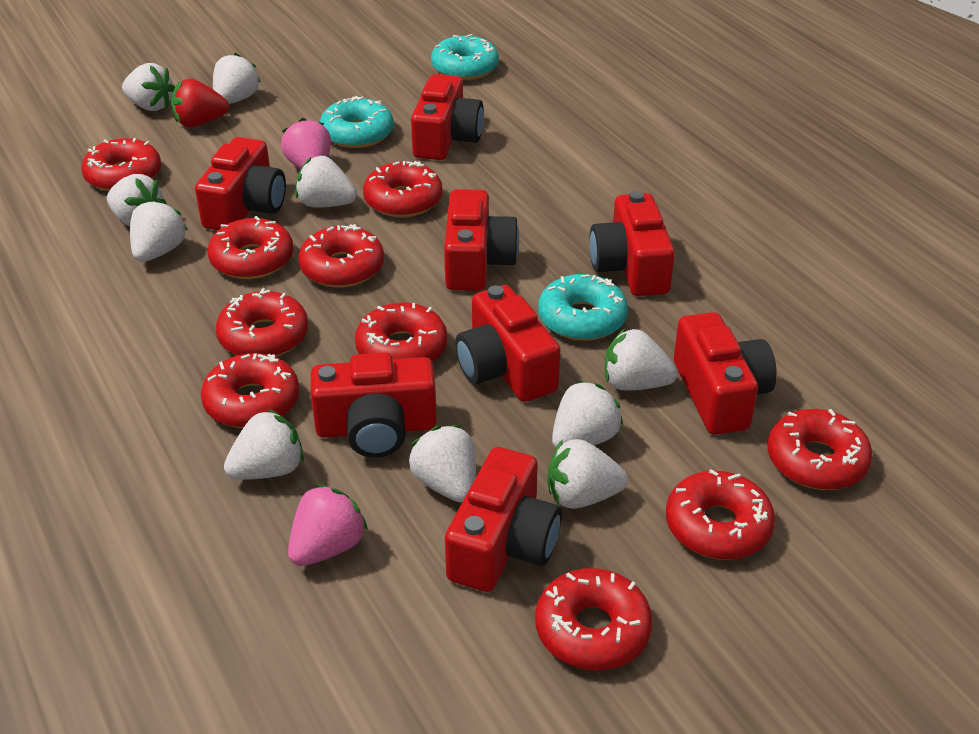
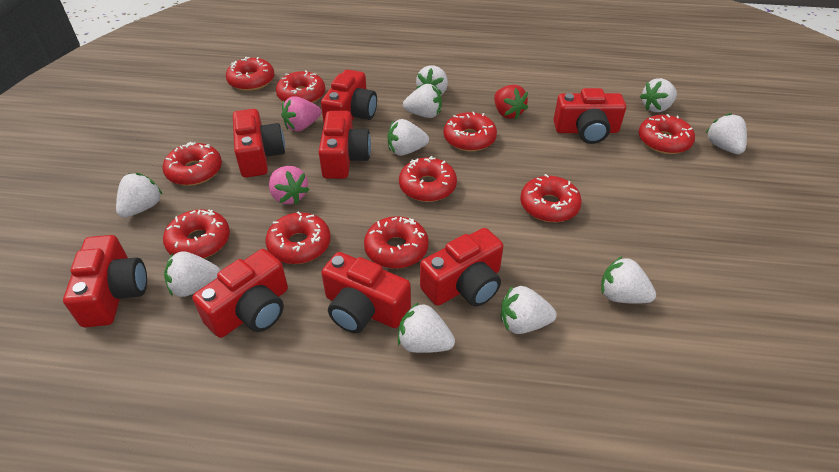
turquoise donut: [320,96,394,148] [431,34,499,80] [538,274,628,341] = 3 -> none = 0

